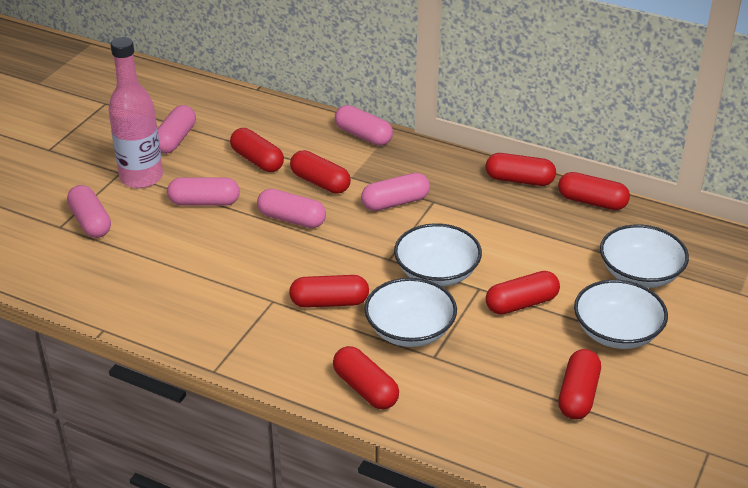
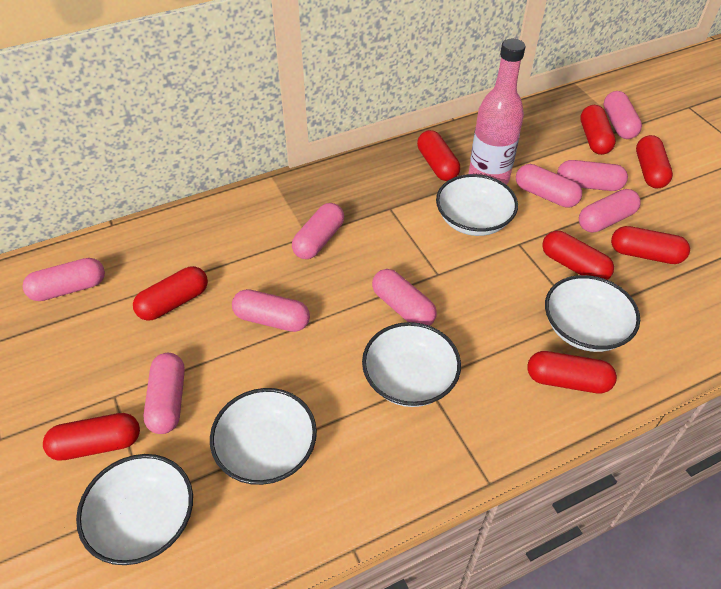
pink capsule: [67,185,111,238] [158,105,196,154] [167,177,240,206] [257,189,326,228] [335,105,393,146] [361,173,430,211] = 6 -> [23,258,105,301] [144,353,185,434] [232,289,310,332] [292,203,344,259] [372,269,437,326] [516,164,582,208] [557,160,628,191] [579,189,641,232] [604,91,642,139] = 9
white bowl: [364,278,457,347] [394,223,482,287] [574,280,668,349] [600,224,689,288] = 4 -> [76,454,193,565] [210,388,317,485] [362,322,461,407] [436,174,518,236] [545,275,640,352] = 5

